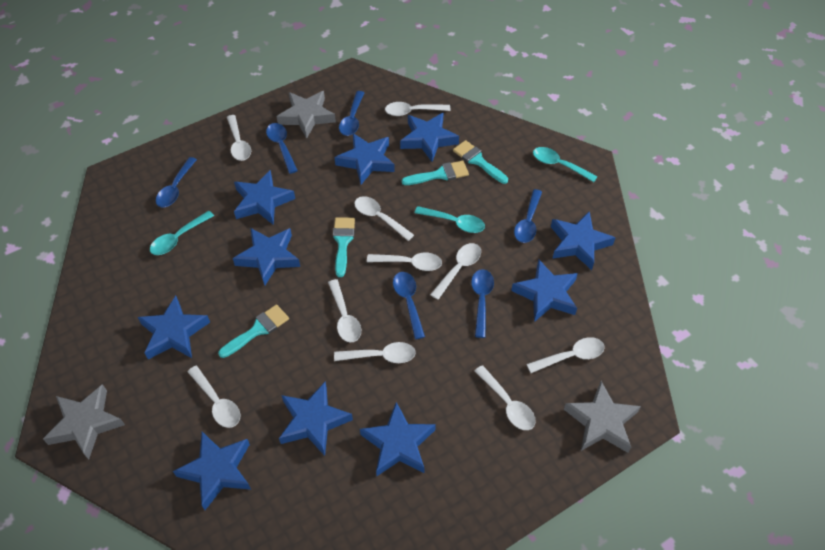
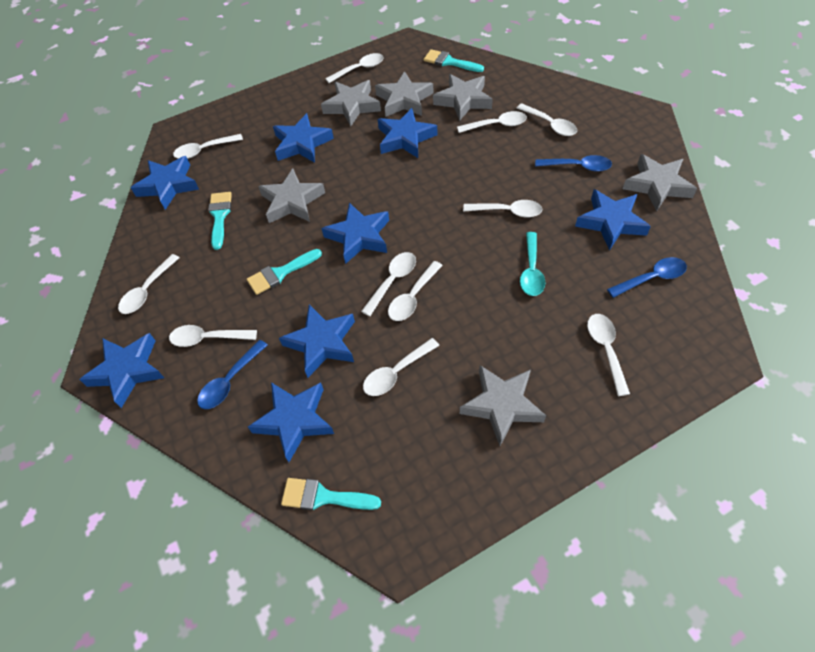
blue spoon: [156,157,197,207] [266,123,298,174] [339,91,364,136] [393,272,425,339] [471,269,494,338] [514,189,542,243] = 6 -> [197,340,268,409] [535,155,612,172] [607,257,687,298] = 3
blue star: [138,296,210,360] [173,432,251,510] [233,228,300,285] [234,170,295,225] [279,382,353,456] [335,133,395,185] [360,402,436,476] [400,112,459,162] [511,259,578,322] [551,211,616,270] = 10 -> [79,333,164,408] [131,156,199,210] [248,382,334,462] [273,113,334,163] [279,305,355,378] [321,202,389,264] [378,108,437,158] [575,189,651,250] = 8
grey star: [43,384,125,459] [276,91,336,139] [564,381,641,453] = 3 -> [258,169,325,223] [321,80,381,126] [375,71,433,117] [433,74,493,121] [460,365,546,446] [623,154,697,211] = 6
turquoise spoon: [150,211,214,255] [415,206,485,233] [533,147,598,182] = 3 -> [520,232,545,296] = 1
white spoon: [188,366,240,428] [227,115,251,161] [328,279,361,342] [334,342,416,363] [354,196,414,241] [367,253,442,271] [385,102,451,116] [430,243,481,300] [475,365,536,430] [527,337,605,373] = 10 -> [118,254,179,314] [169,325,257,347] [173,134,243,159] [325,53,384,83] [361,252,416,316] [363,338,440,396] [388,261,443,321] [457,111,527,133] [463,200,542,218] [517,103,577,136] [587,314,630,396] = 11

